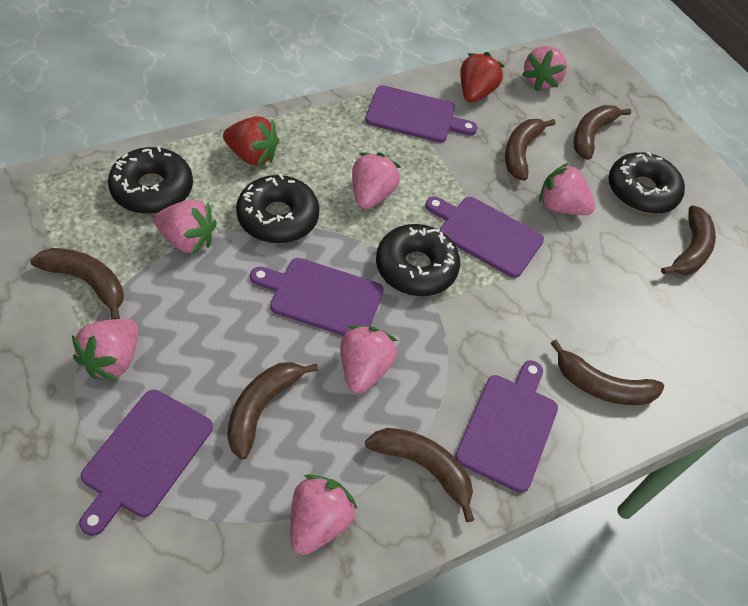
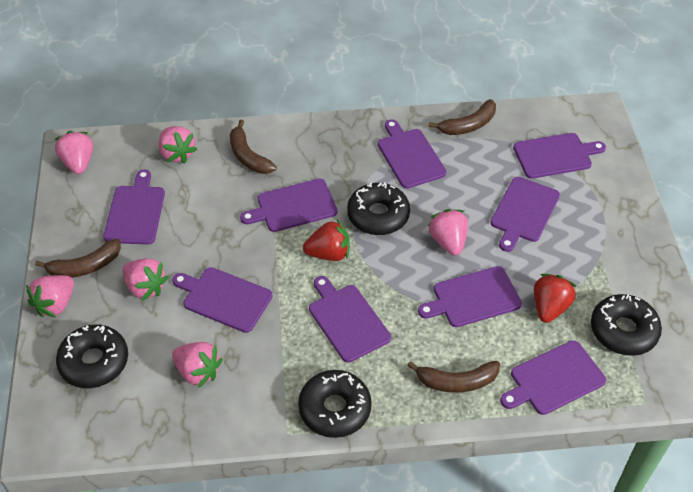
brown banana: [30,248,123,319] [227,362,318,459] [365,428,474,522] [505,119,556,181] [551,340,664,405] [573,105,631,160] [661,205,716,275] = 7 -> [35,238,121,278] [230,120,277,174] [407,361,500,393] [428,99,496,135] = 4
pink strawberry: [72,319,139,381] [154,200,217,255] [290,475,357,555] [340,325,398,394] [352,153,401,209] [522,46,567,91] [539,163,595,215] = 7 -> [26,275,74,318] [54,131,93,174] [122,258,168,301] [159,126,197,164] [172,342,222,388] [428,209,468,255] = 6
purple cutting board: [79,390,213,536] [250,258,384,336] [365,85,477,143] [425,197,544,278] [455,360,558,493] = 5 -> [103,170,165,245] [172,267,273,333] [240,179,338,232] [309,276,391,363] [378,119,447,188] [418,266,522,327] [491,177,560,252] [500,340,606,415] [513,133,606,179] = 9

